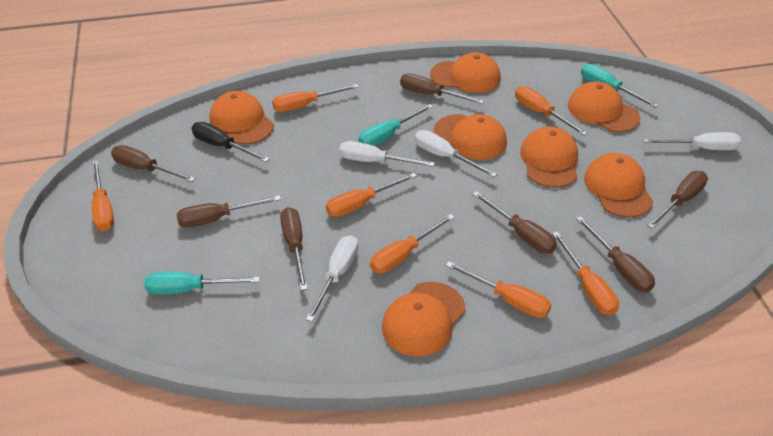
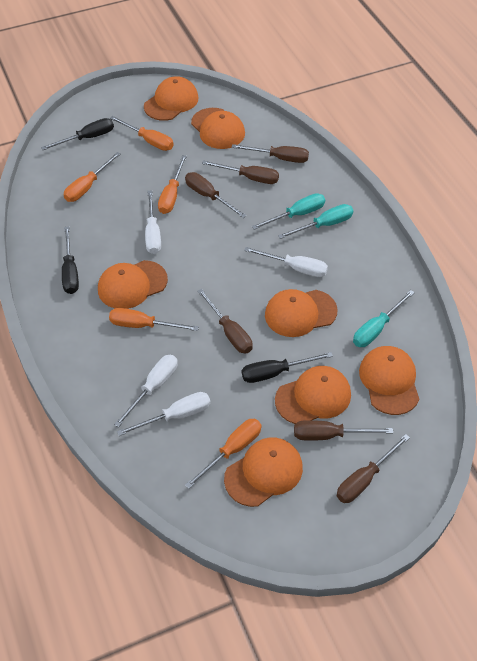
black screwdriver: [192,122,270,162] = 1 -> [41,118,114,150] [62,227,79,294] [242,352,333,383] = 3
brown screwdriver: [111,145,196,182] [176,195,281,228] [280,207,308,290] [400,73,484,104] [473,191,557,254] [576,216,655,292] [647,171,708,229] = 7 -> [185,172,247,218] [197,289,253,354] [202,160,279,184] [231,144,309,163] [294,420,393,441] [337,434,410,503] = 6
orange screwdriver: [92,161,114,231] [272,84,359,112] [326,173,417,217] [370,214,455,274] [446,261,551,318] [515,86,588,136] [552,231,619,315] = 7 -> [64,152,121,202] [109,308,199,331] [110,116,174,151] [158,155,187,214] [185,419,262,489] = 5

